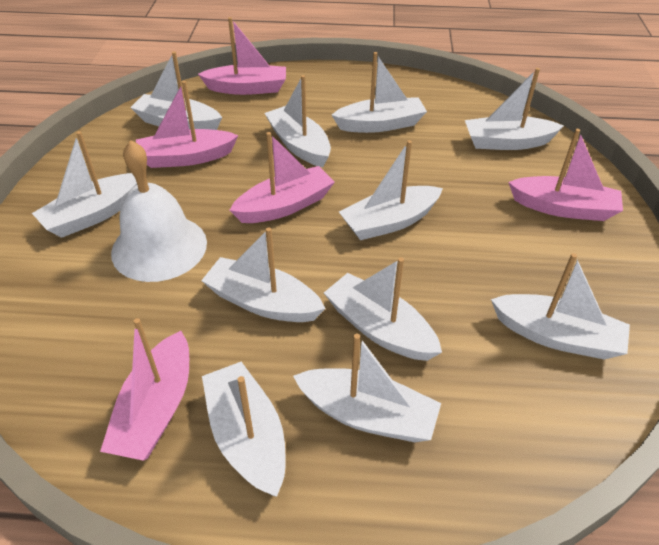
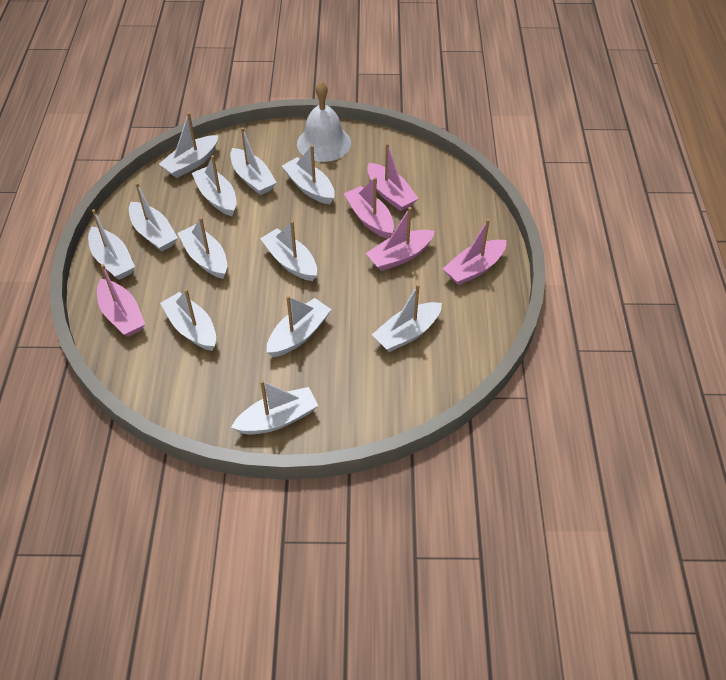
white boat: [32,131,137,238] [130,51,222,130] [201,227,326,322] [202,362,285,497] [264,75,331,167] [293,333,441,442] [324,257,442,361] [332,52,427,133] [339,140,443,240] [465,68,563,150] [491,253,630,360] = 11 -> [88,209,135,280] [129,182,178,251] [159,113,218,178] [160,289,216,351] [177,217,227,279] [192,155,236,216] [230,127,277,195] [231,380,318,435] [260,220,317,281] [267,295,332,357] [282,145,335,204] [372,284,442,352] = 12

